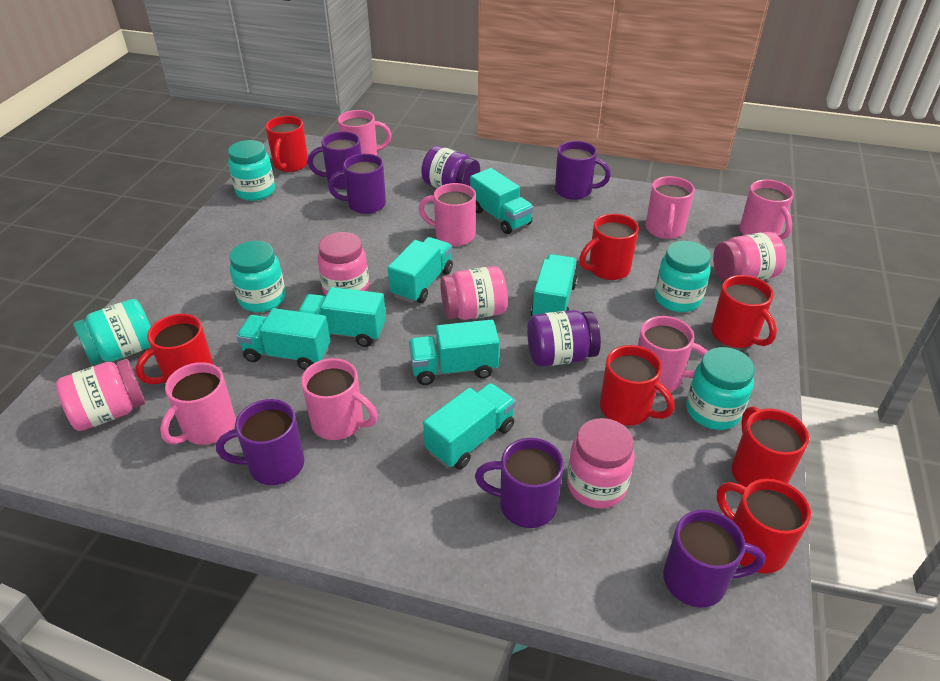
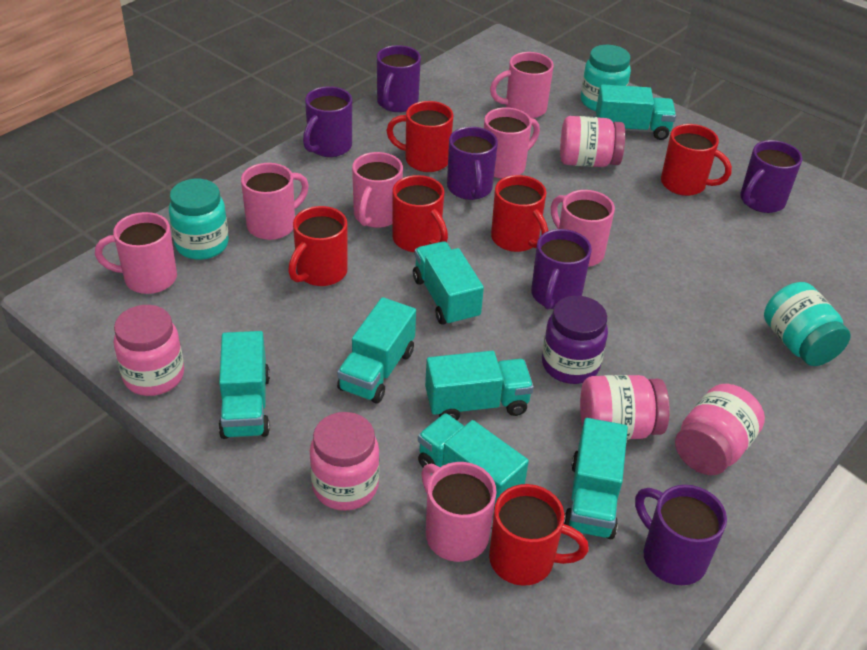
purple jar: [421,146,480,188] [527,310,601,367] = 2 -> [542,296,608,384] = 1
red mug: [135,314,214,384] [265,116,308,172] [579,214,639,280] [600,345,675,426] [711,275,777,348] [717,479,811,573] [732,406,809,487] = 7 -> [288,206,348,286] [386,101,453,172] [392,175,448,252] [489,484,589,586] [491,175,549,252] [661,124,732,196] = 6
turquoise jar: [73,299,151,365] [228,140,275,201] [229,241,286,312] [655,241,711,312] [686,347,755,430] = 5 -> [169,179,229,260] [581,45,631,111] [764,282,851,366] = 3

